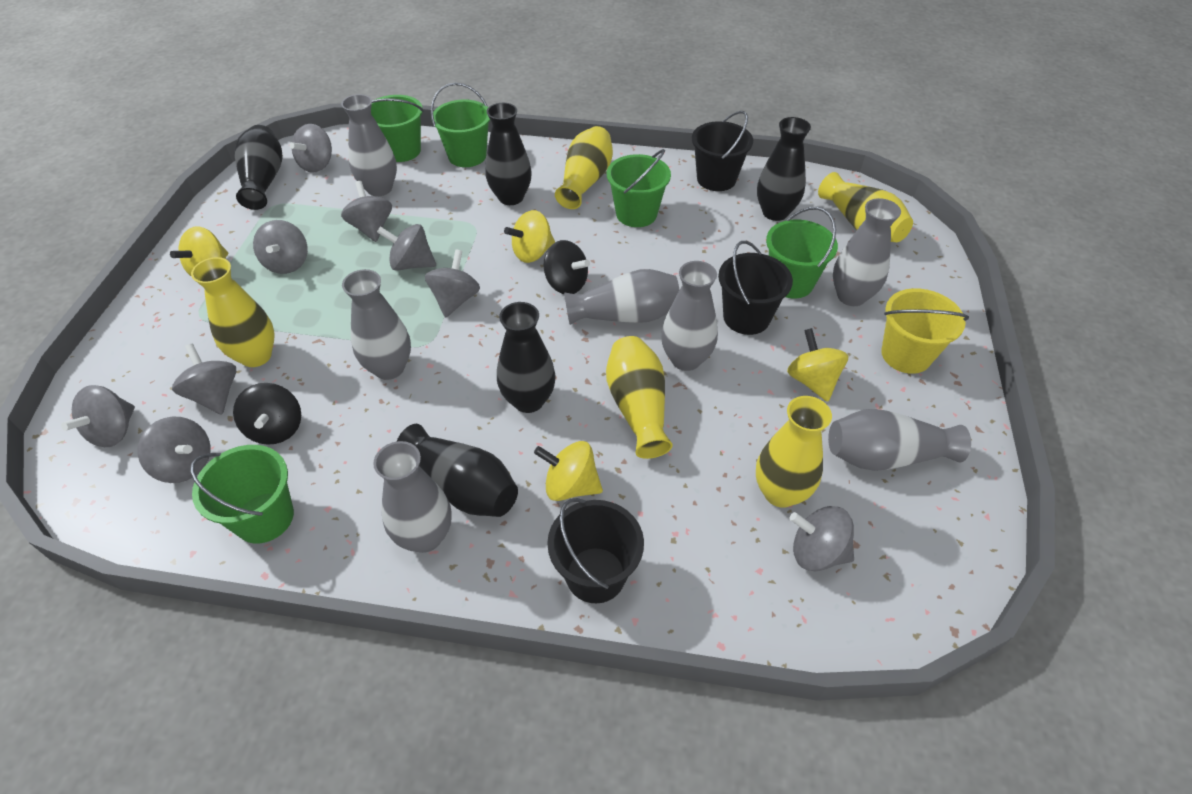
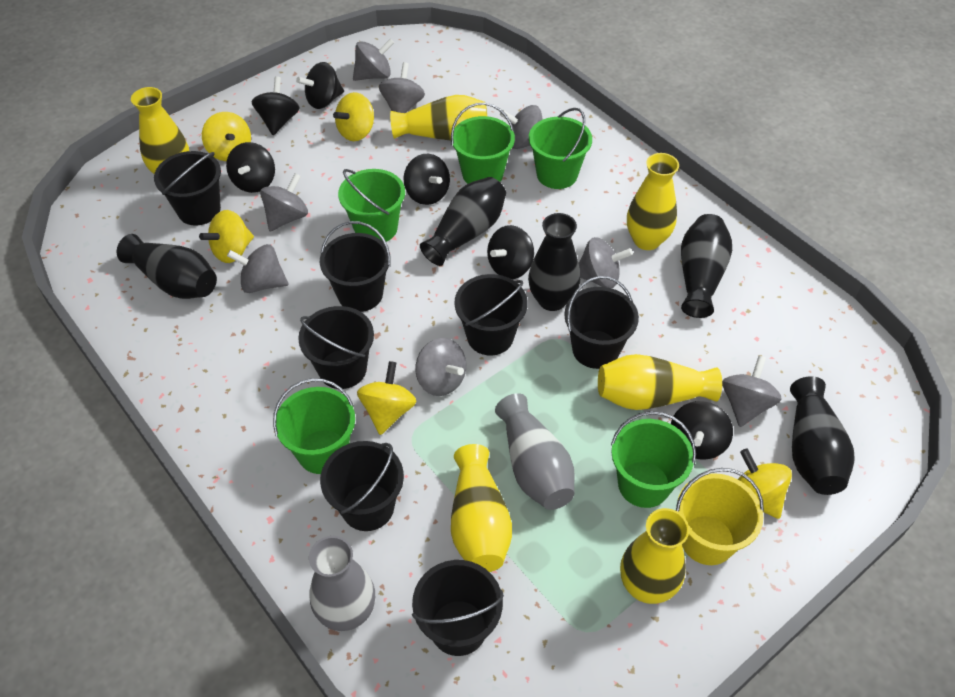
black bucket: [547,498,644,603] [692,111,753,191] [718,241,793,335] = 3 -> [154,151,221,225] [298,306,374,389] [320,221,391,312] [320,441,404,531] [412,560,504,656] [454,274,528,356] [564,276,639,369] = 7
black spinning top: [233,383,301,445] [543,240,590,294] = 2 -> [226,142,275,193] [252,76,300,135] [296,62,344,109] [404,154,450,205] [487,225,534,279] [671,401,733,460] = 6
grey spinning top: [61,385,135,447] [138,417,210,483] [172,344,236,415] [253,220,308,274] [289,124,332,173] [341,181,392,242] [377,224,436,271] [425,250,480,318] [790,506,854,571] = 9 -> [227,244,289,293] [260,173,308,231] [353,39,394,81] [379,62,425,113] [415,338,466,396] [500,105,543,149] [578,237,633,288] [722,356,782,427] = 8
grey vase: [341,94,397,196] [342,269,411,380] [373,441,452,553] [564,269,680,325] [661,261,718,371] [828,409,971,471] [833,198,901,306] = 7 -> [309,536,375,631] [495,393,575,510] = 2
yellow spinning top: [170,226,228,277] [504,210,555,263] [534,441,603,501] [787,328,848,402] = 4 -> [199,210,254,263] [202,112,251,161] [333,92,374,141] [357,361,417,435] [738,449,792,519] = 5
yellow vase: [191,257,275,367] [555,126,613,209] [606,336,673,459] [756,396,832,508] [818,172,913,242] = 5 -> [131,87,189,174] [390,95,487,140] [451,444,512,572] [598,354,722,410] [620,508,689,604] [627,153,679,250] = 6

